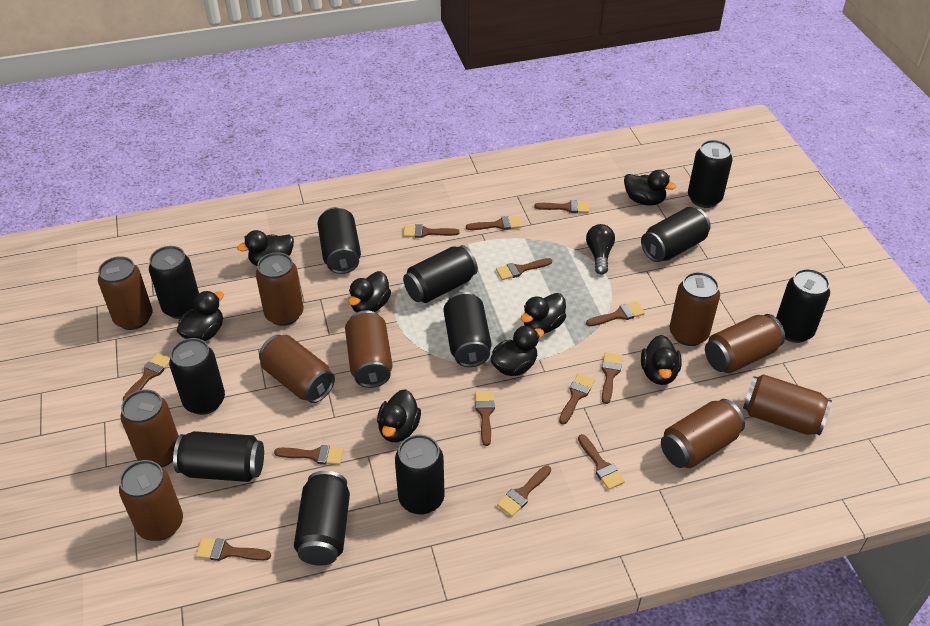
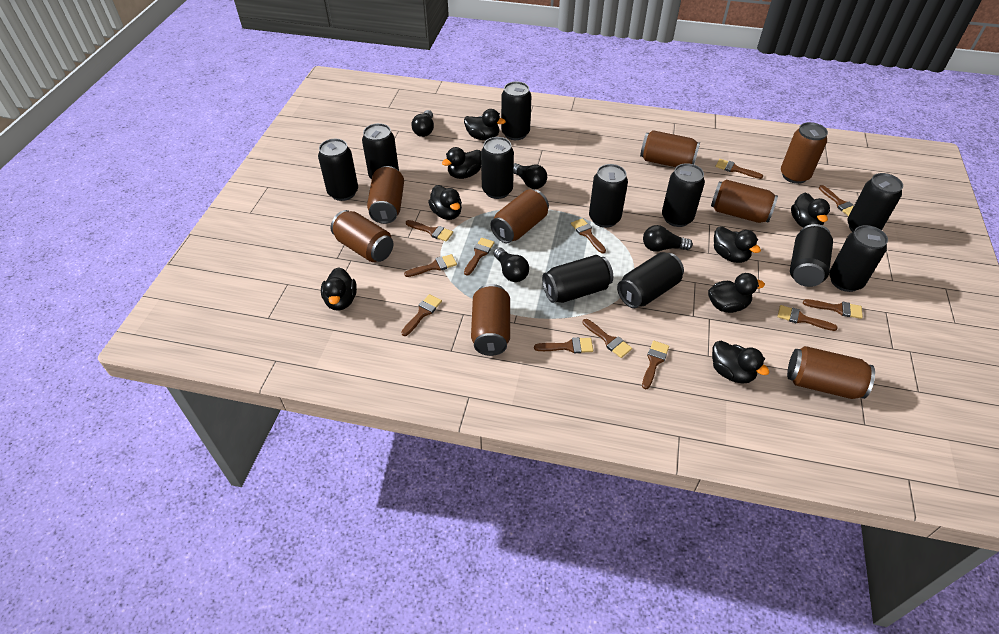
black light bulb: [586,224,615,275] = 1 -> [411,110,434,137] [494,247,529,282] [514,163,547,189] [643,225,693,252] = 4
brown brush: [123,353,170,401] [196,538,271,561] [274,445,343,465] [403,224,460,238] [466,216,522,230] [475,391,495,446] [496,258,552,280] [497,466,551,517] [534,200,589,213] [559,373,595,424] [578,434,625,490] [586,302,645,326] [602,352,623,404] = 13 -> [401,294,442,336] [404,254,457,277] [406,220,453,242] [464,238,494,275] [534,337,593,353] [571,218,606,254] [583,319,632,358] [642,341,669,389] [715,159,763,179] [777,305,838,331] [803,299,863,319] [819,185,854,216] = 12
brown can: [98,256,152,330] [119,460,183,541] [121,389,179,467] [256,252,304,326] [259,335,335,403] [345,310,392,388] [661,399,745,468] [670,272,720,346] [705,314,785,373] [743,374,832,435] = 10 -> [331,210,394,262] [367,166,404,224] [471,284,510,356] [491,189,549,243] [640,130,700,167] [711,180,778,223] [781,122,828,184] [787,346,875,399] = 8

